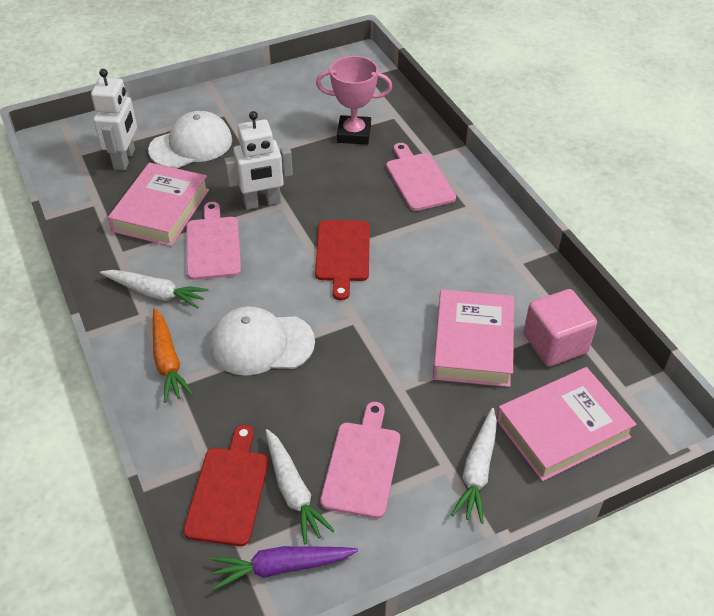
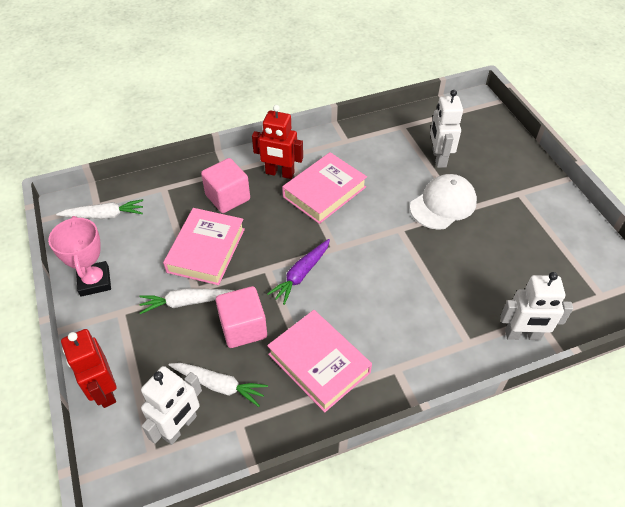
orange carrot: [153,308,193,403] = 1 -> none = 0
pink cube: [523,289,597,366] = 1 -> [201,158,250,213] [216,286,267,348] = 2
pink cutting board: [186,202,241,280] [320,402,400,519] [386,143,456,211] = 3 -> none = 0
red cutting board: [183,425,269,546] [315,220,370,300] = 2 -> none = 0
red robot: none = 0 -> [61,329,117,408] [252,105,303,179] = 2
white cap: [148,111,232,168] [210,306,315,376] = 2 -> [410,174,477,230] = 1
white robot: [91,69,137,170] [224,111,293,210] = 2 -> [141,366,202,445] [430,90,463,168] [500,272,573,340] = 3

